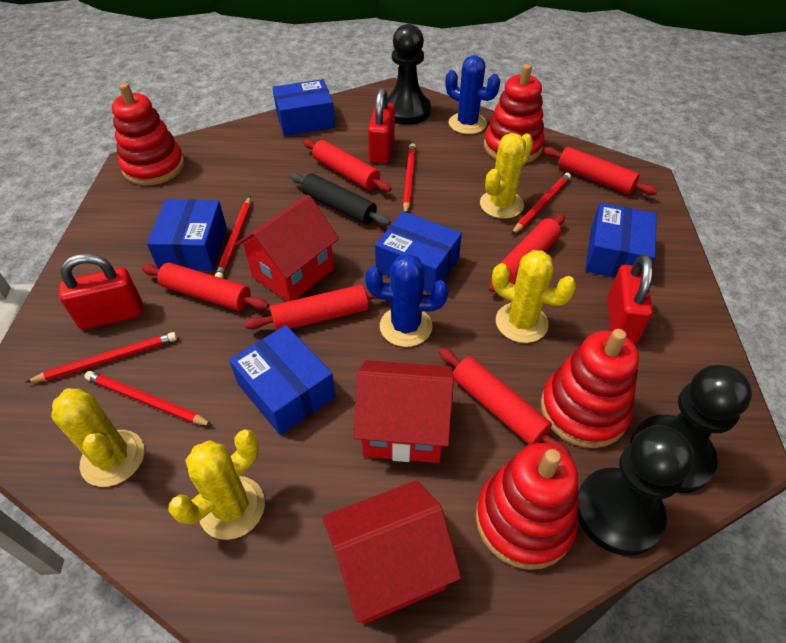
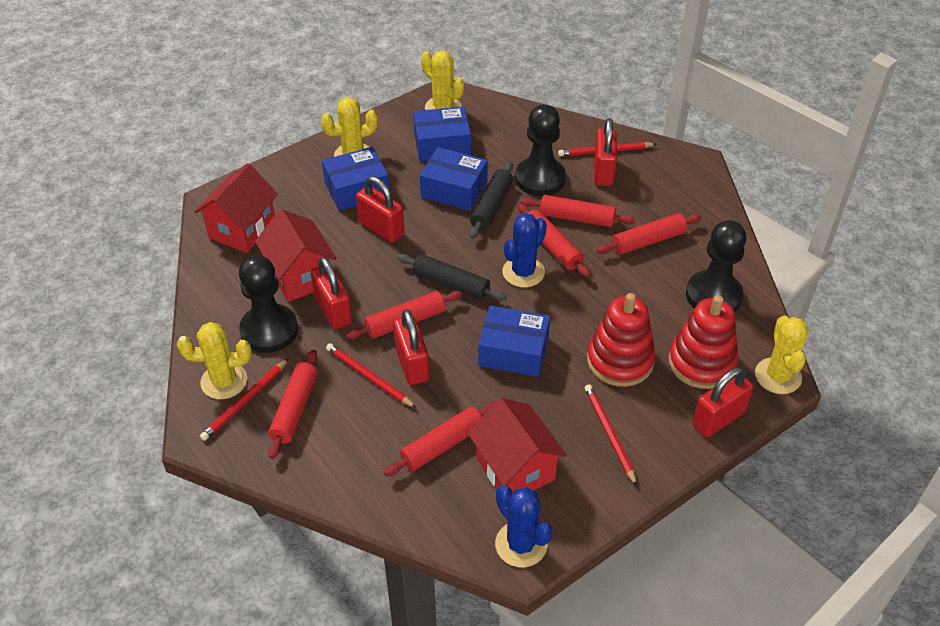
black rolling pin: [290,173,391,226] = 1 -> [397,254,507,301] [470,162,513,239] = 2
blue box: [147,199,227,271] [229,325,336,435] [272,79,335,136] [375,211,462,293] [585,203,657,278] = 5 -> [322,147,389,211] [413,106,471,161] [420,147,488,211] [478,306,550,377] = 4
red padlock: [59,253,143,330] [368,87,395,164] [607,254,653,345] = 3 -> [311,257,352,330] [356,176,404,243] [393,309,429,385] [594,118,617,186] [692,367,753,437] = 5
red pencil: [25,332,177,383] [84,371,213,426] [215,196,251,278] [403,143,416,212] [511,173,571,235] = 5 -> [200,358,289,441] [326,343,416,408] [558,142,656,156] [585,384,637,486] = 4
red stacking toy: [112,83,185,185] [475,443,578,570] [484,64,545,163] [541,329,639,448] = 4 -> [587,293,656,387] [668,295,738,389] = 2

